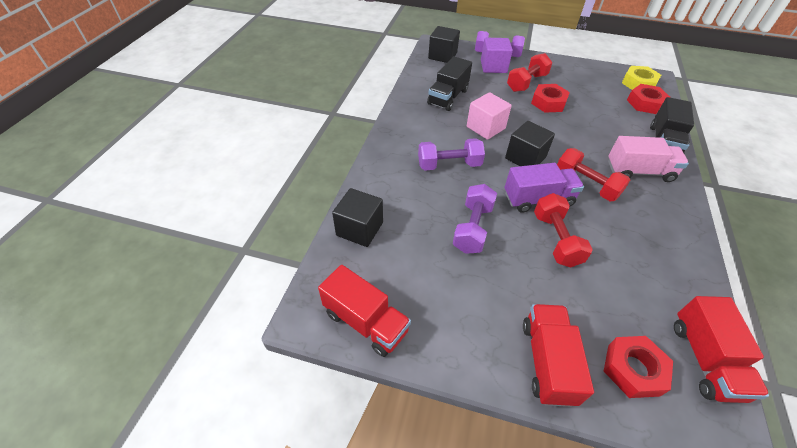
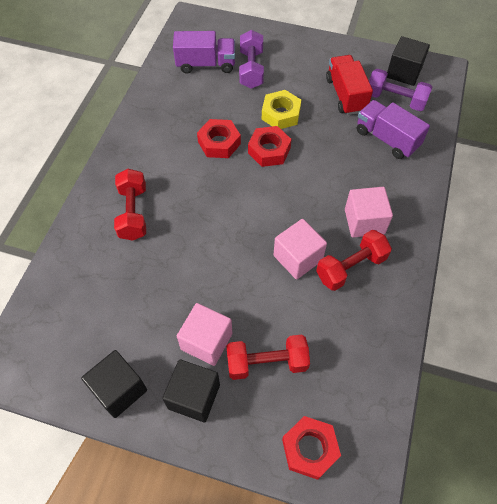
black truck: [427,56,472,111] [650,97,694,153] = 2 -> none = 0
pink cube: [467,92,512,140] = 1 -> [177,303,232,366] [274,219,327,280] [345,187,393,238] = 3
pink truck: [608,136,689,182] = 1 -> none = 0
purple cube: [481,38,513,73] = 1 -> none = 0
purple dumbbell: [418,138,485,171] [453,184,497,254] [475,31,525,57] = 3 -> [239,30,264,89] [369,69,432,111] = 2
purple truck: [505,163,584,213] = 1 -> [173,31,235,73] [357,100,430,159] = 2
red truck: [318,265,411,357] [523,304,594,407] [674,296,769,403] = 3 -> [326,55,373,115] = 1

